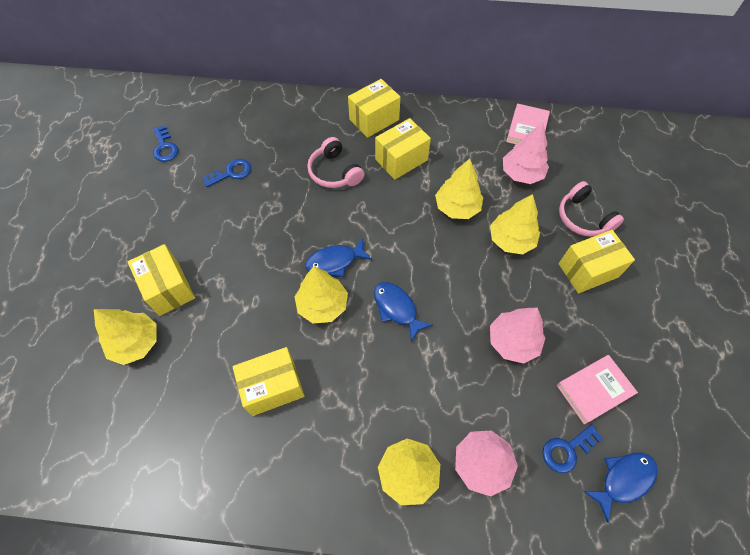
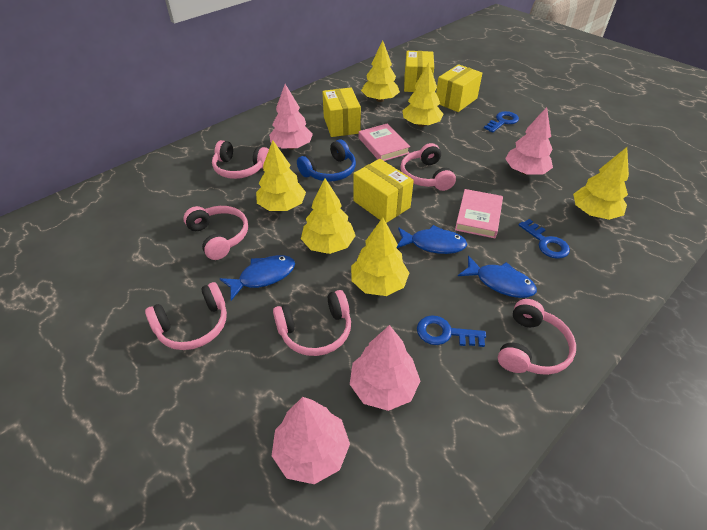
blue headphones: none = 0 -> [297,139,356,181] = 1
pink headphones: [307,137,364,188] [559,181,624,237] = 2 -> [145,282,227,350] [184,206,248,260] [212,140,269,179] [273,290,351,356] [400,143,456,191] [498,299,576,375] = 6
pink tree: [455,431,518,496] [490,308,545,363] [503,122,549,184] = 3 -> [269,84,313,150] [272,397,350,484] [350,325,420,411] [505,107,553,175] = 4
yellow box: [128,244,195,316] [233,347,304,416] [348,79,401,138] [375,118,431,180] [559,230,635,293] = 5 -> [322,88,361,137] [353,159,414,223] [404,51,434,92] [436,64,483,112] = 4
yellow tree: [94,309,157,365] [295,267,348,323] [378,439,440,505] [435,159,483,219] [490,194,540,254] = 5 -> [256,140,306,211] [301,178,356,254] [351,218,409,296] [361,40,400,102] [402,63,443,127] [573,147,629,220] = 6

